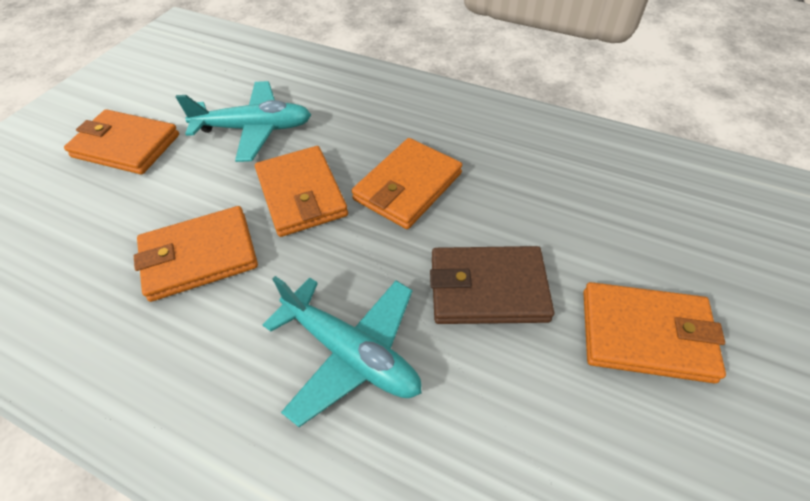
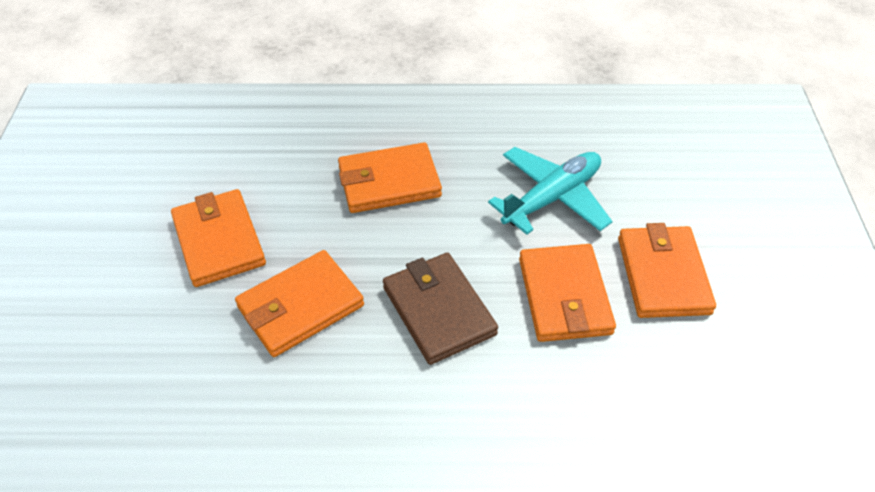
turquoise plane: [176,81,311,162] [263,276,422,427] = 2 -> [488,147,612,235] = 1

